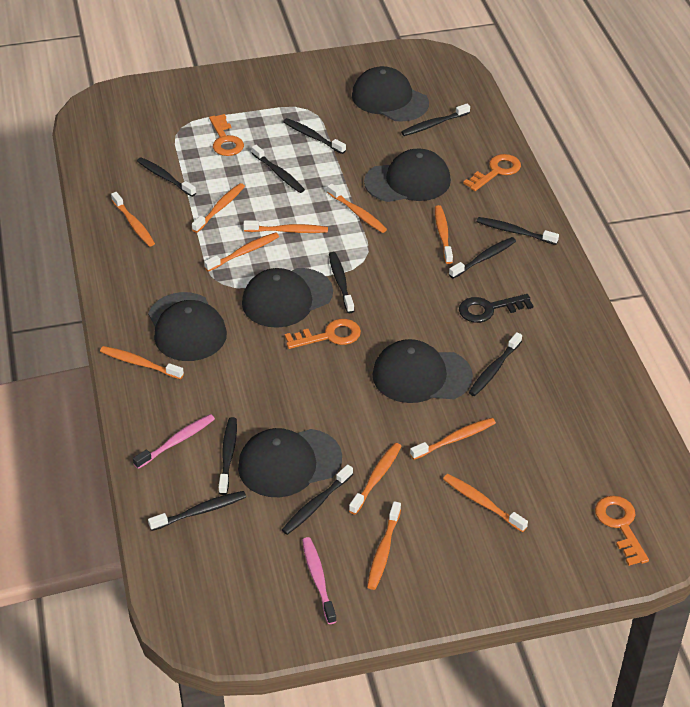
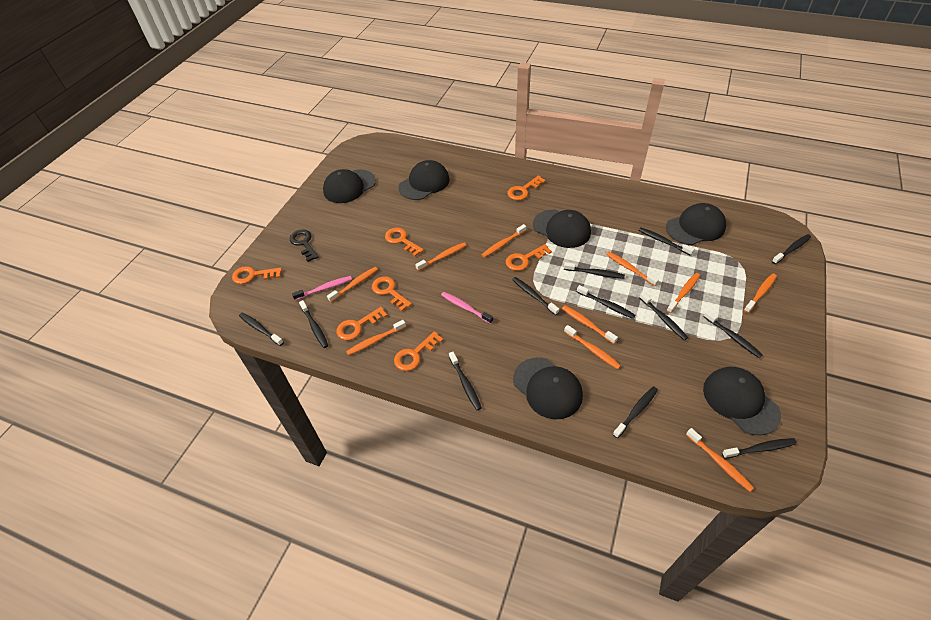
black toothbrush: [137,157,196,197] [148,491,246,531] [219,417,237,495] [251,145,305,193] [282,464,353,535] [283,118,346,154] [329,252,354,313] [401,103,470,136] [449,237,516,278] [469,332,522,396] [477,217,559,245] = 11 -> [239,312,284,346] [299,300,328,348] [449,352,482,410] [512,277,559,315] [564,262,625,279] [577,285,636,319] [613,386,658,438] [638,227,694,256] [639,292,688,340] [704,310,763,358] [722,438,797,459] [772,234,811,264] = 12
orange key: [209,114,244,156] [285,319,361,349] [463,154,521,191] [595,496,649,566] = 4 -> [232,266,282,284] [336,307,387,340] [372,277,412,311] [385,228,424,256] [394,331,443,371] [505,244,552,271] [507,176,546,200] = 7
orange toothbrush: [100,346,184,379] [111,192,155,247] [192,183,245,233] [204,232,279,272] [243,220,328,233] [327,183,387,233] [349,443,401,515] [367,501,401,590] [410,418,496,460] [435,205,453,264] [443,474,528,532] = 11 -> [327,267,378,302] [346,320,406,356] [415,243,467,271] [482,224,526,258] [562,305,618,344] [564,325,621,369] [606,252,659,286] [666,273,700,313] [686,428,754,492] [744,274,777,313] = 10

